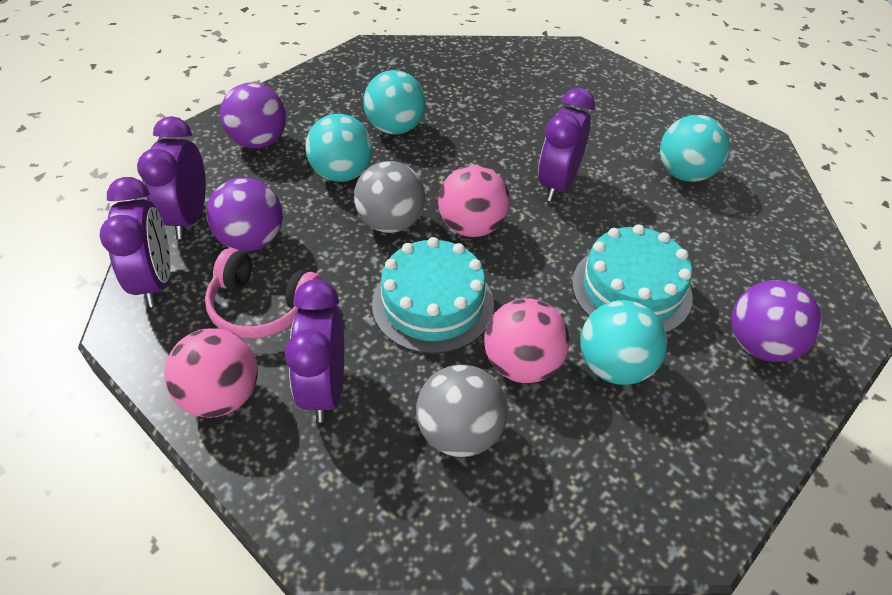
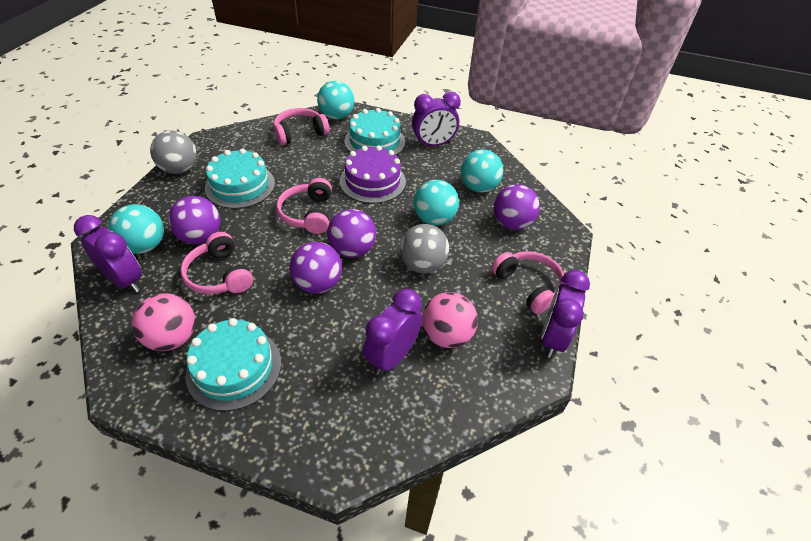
pink ball: [164,328,258,418] [438,165,509,237] [484,298,569,383] = 3 -> [132,293,195,351] [422,292,478,348] = 2
pink headphones: [205,248,322,338] = 1 -> [180,232,253,294] [274,108,329,146] [276,178,332,234] [491,251,564,314] = 4
purple ball: [207,178,283,252] [220,83,286,149] [731,280,822,362] = 3 -> [168,196,220,244] [289,242,342,294] [327,209,376,258] [494,184,540,230] = 4
purple cake: none = 0 -> [340,145,406,204] = 1
turquoise cake: [372,237,494,354] [572,224,693,333] = 2 -> [186,318,281,411] [205,148,275,209] [345,108,405,155] = 3

